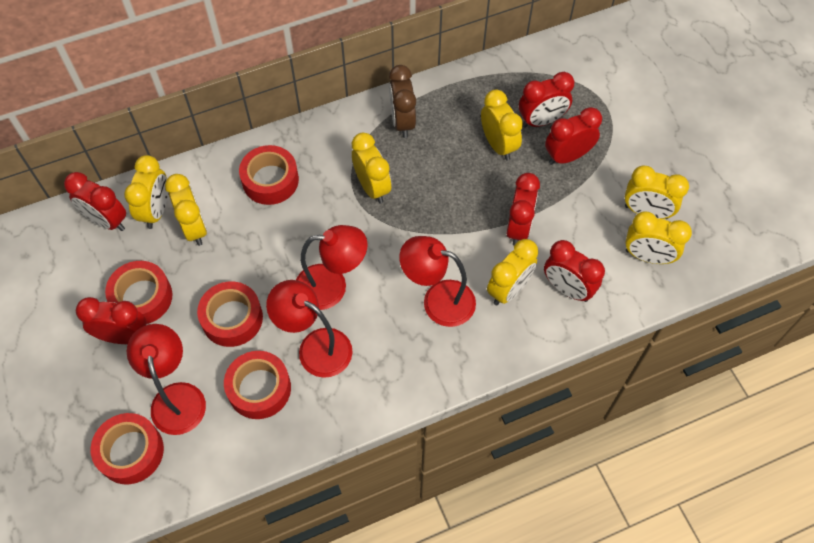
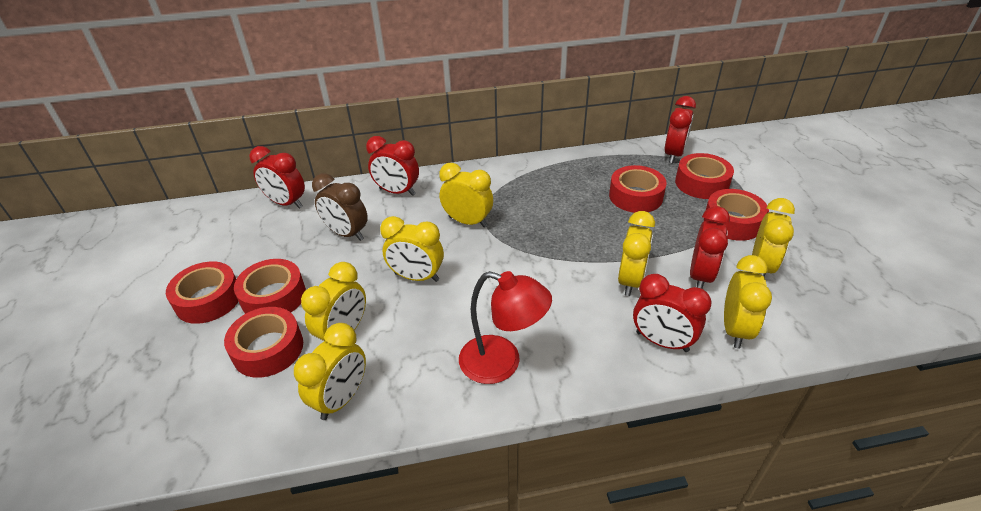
red clock: [64,172,126,231] [76,297,147,344] [506,173,540,246] [519,72,574,128] [544,240,605,302] [545,107,602,165] = 6 -> [249,146,305,209] [366,136,419,196] [633,274,712,352] [664,96,696,163] [690,206,730,289] = 5
red lamp: [127,324,206,435] [266,280,353,378] [296,225,368,310] [399,236,476,327] = 4 -> [459,271,552,384] = 1
red tape: [91,413,164,485] [105,261,173,324] [197,281,263,347] [224,351,291,419] [239,145,299,205] = 5 -> [166,262,238,324] [224,307,303,378] [234,259,306,314] [609,165,667,213] [675,153,734,199] [704,189,769,241] = 6

